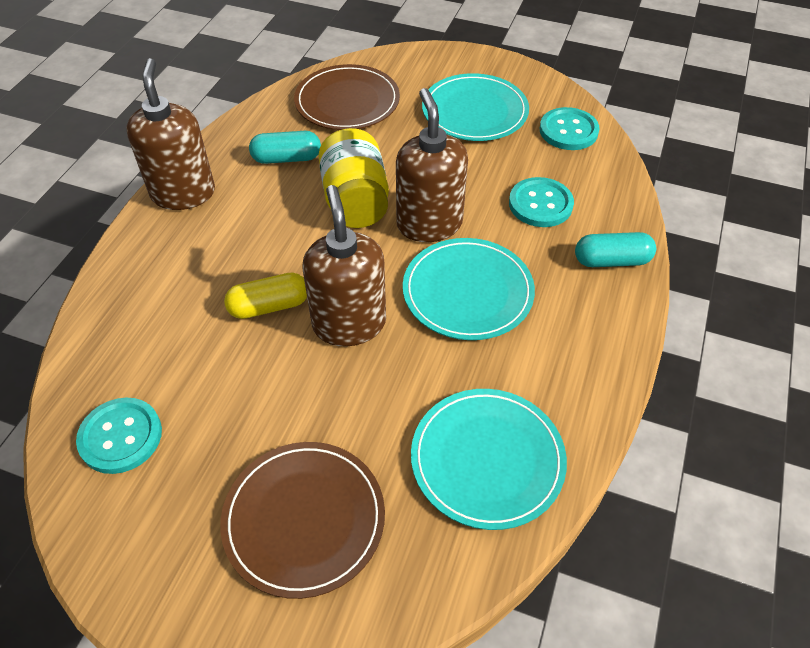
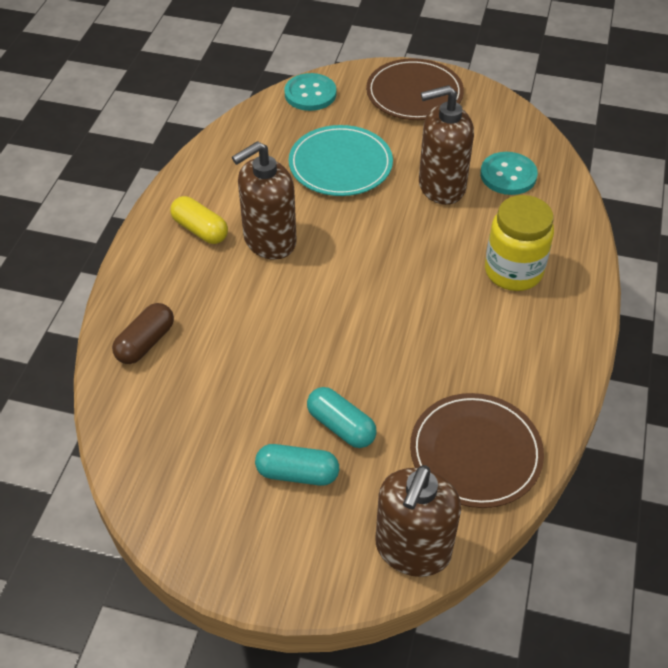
brown capsule: none = 0 -> [112,303,174,364] = 1
turquoise button: [76,398,162,474] [509,177,574,227] [540,107,600,150] = 3 -> [284,73,336,111] [480,152,538,195] = 2
turquoise plate: [403,238,535,340] [411,389,567,530] [422,73,529,141] = 3 -> [289,125,393,196] = 1

